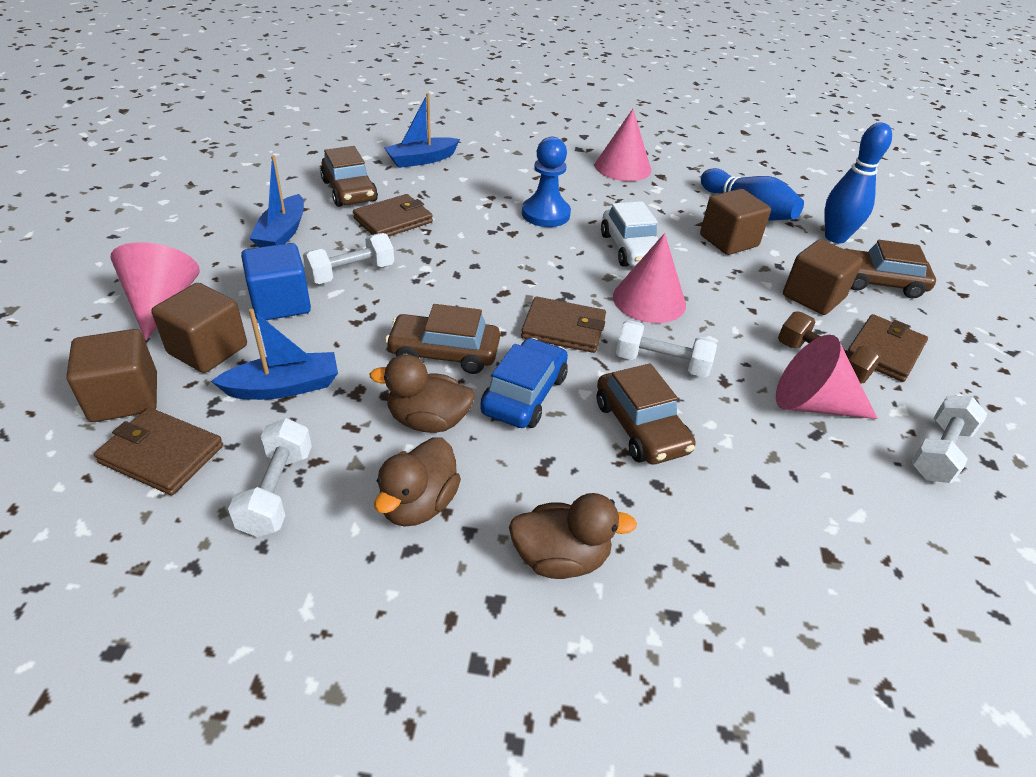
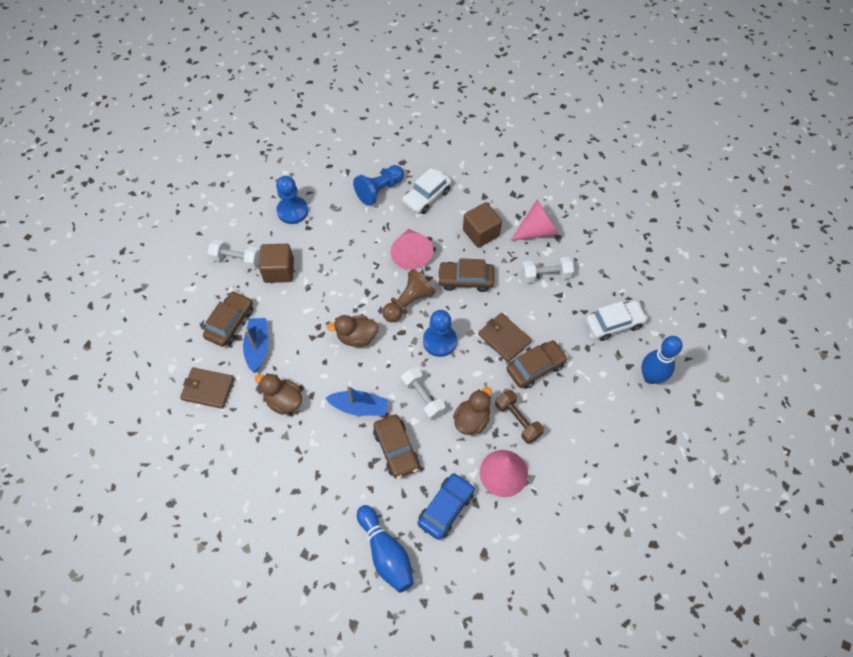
blue boat: [211,309,338,400] [249,155,304,247] [384,93,460,168] = 3 -> [243,318,268,373] [326,385,388,416] = 2
blue cube: [241,243,311,320] = 1 -> none = 0
blue pawn: [522,137,571,227] = 1 -> [276,176,308,224] [353,165,404,206] [423,310,457,357] = 3
brown cube: [66,329,157,422] [152,283,247,373] [700,189,771,255] [783,239,863,315] = 4 -> [259,244,294,283] [463,202,502,248] = 2
brown pawn: none = 0 -> [382,269,436,322] = 1
brown wallet: [94,407,223,495] [353,194,433,237] [521,296,606,353] [848,314,928,382] = 4 -> [180,367,234,409] [478,313,532,362] = 2
pink cone: [110,242,200,341] [595,109,651,181] [613,233,686,323] [776,335,878,419] = 4 -> [390,229,433,270] [480,450,528,497] [510,200,559,241] = 3
white car: [601,201,659,267] = 1 -> [402,168,451,214] [586,301,648,341] = 2
white dumbbell: [228,418,312,537] [303,233,394,284] [616,320,717,377] [911,396,987,483] = 4 -> [207,240,260,268] [401,367,445,421] [522,257,574,283] = 3

